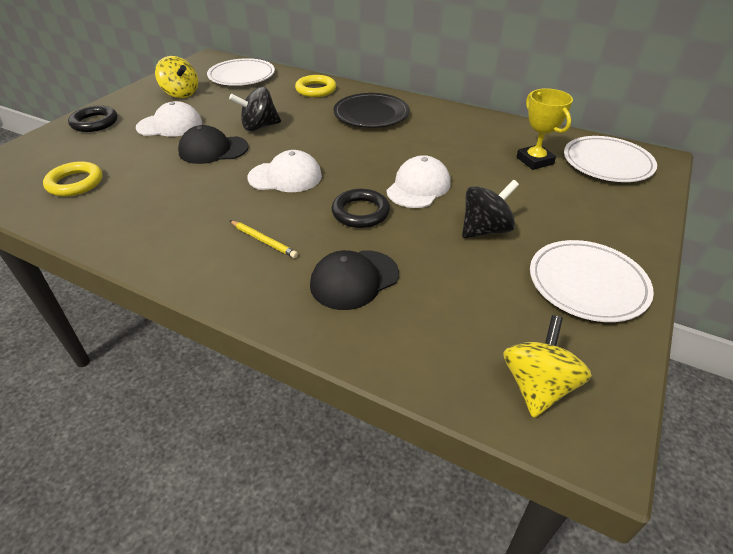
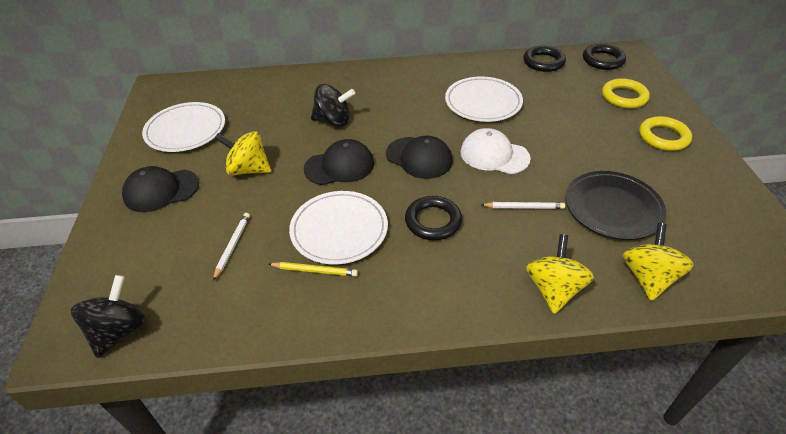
black cap: [178,125,249,164] [310,250,399,310] = 2 -> [122,166,199,212] [304,139,374,185] [386,136,453,179] = 3
black ring: [68,105,118,132] [331,189,390,228] = 2 -> [405,196,462,240] [523,46,566,72] [583,44,626,70] = 3
white cap: [136,101,202,137] [248,150,322,192] [386,155,451,208] = 3 -> [461,128,531,174] = 1
white pencil: none = 0 -> [213,213,250,281] [481,202,565,209] = 2
yellow spinning top: [155,56,198,98] [503,315,592,418] = 2 -> [215,131,271,176] [526,234,594,314] [622,223,694,301] = 3
yellow trophy: [517,88,573,170] = 1 -> none = 0

